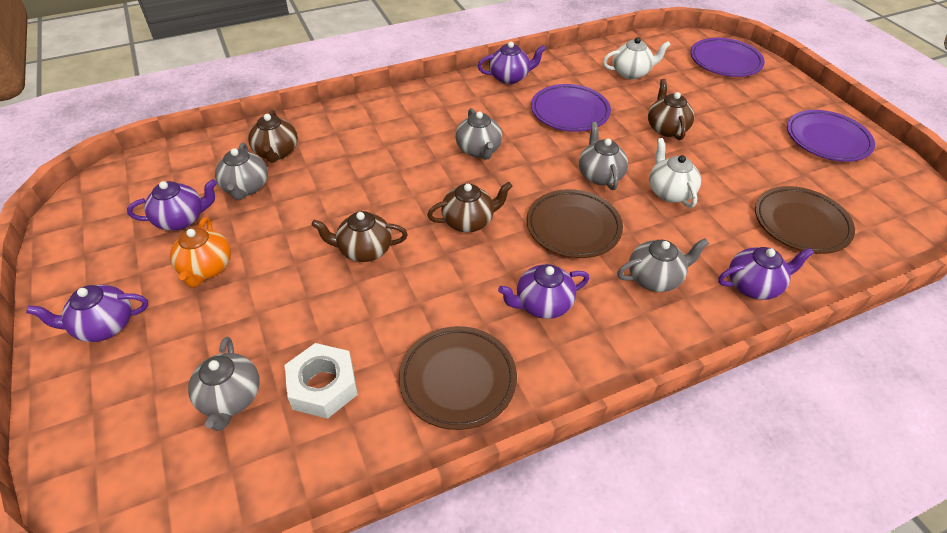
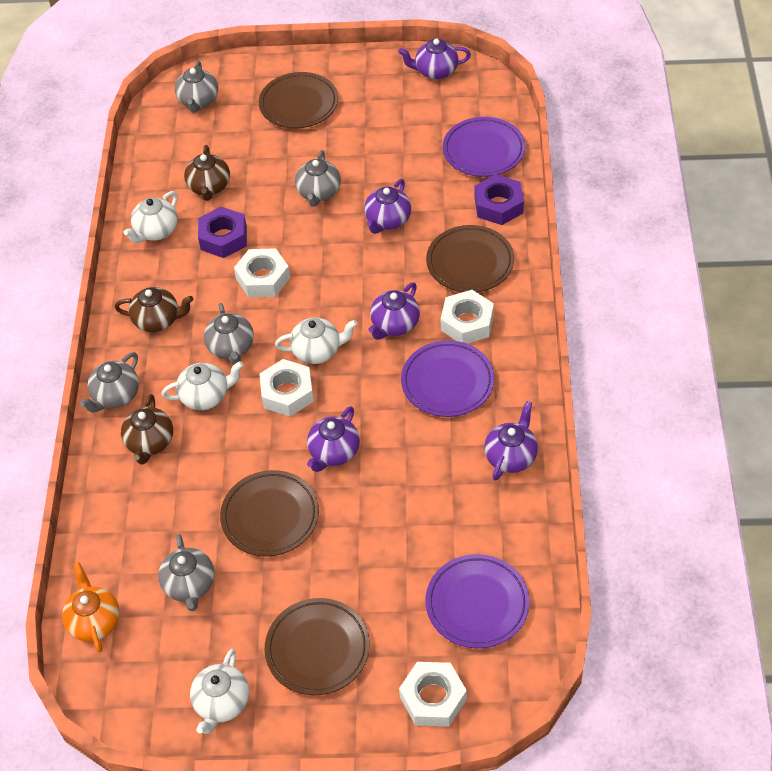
brown plate: [399,326,517,430] [527,189,623,258] [755,186,855,254] = 3 -> [220,470,319,557] [259,72,338,129] [264,598,370,695] [426,225,514,292] = 4
brown teapot: [248,110,298,163] [311,211,408,262] [427,182,512,232] [648,79,694,140] = 4 -> [115,287,193,332] [121,394,173,464] [184,145,230,201] = 3
purple nut: none = 0 -> [198,206,247,258] [475,174,524,225] = 2
white nut: [284,343,358,419] = 1 -> [234,248,290,297] [259,359,314,417] [399,662,467,727] [441,290,494,344] = 4
white teapot: [603,37,671,80] [649,138,701,208] = 2 -> [124,191,178,243] [162,361,243,410] [190,649,249,734] [275,318,357,364] = 4

